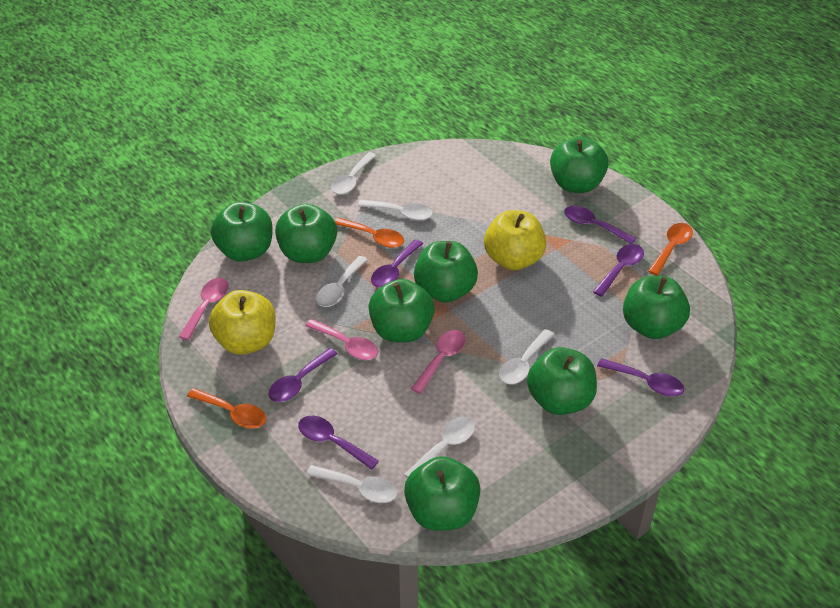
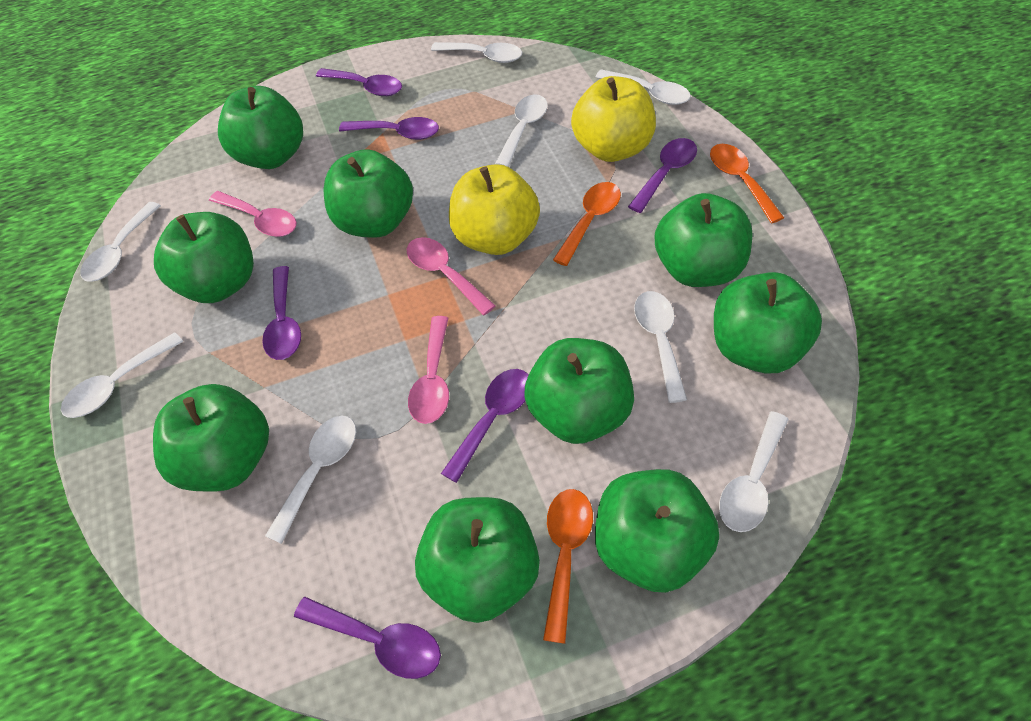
green apple: [211,202,273,262] [275,203,337,263] [368,279,435,343] [404,456,481,531] [414,241,478,303] [527,347,597,415] [550,137,608,193] [623,275,690,339] = 8 -> [153,384,269,491] [154,212,254,303] [218,86,303,169] [323,149,413,238] [415,497,540,623] [524,338,634,444] [595,469,719,593] [655,193,753,287] [714,272,822,373] = 9
white spoon: [306,465,398,503] [316,256,368,307] [331,152,377,195] [358,199,433,221] [404,417,475,478] [499,329,555,384] = 6 -> [61,332,183,418] [80,202,161,282] [265,416,356,544] [431,42,522,63] [495,95,548,167] [595,69,691,105] [634,291,687,403] [719,411,789,532] = 8

